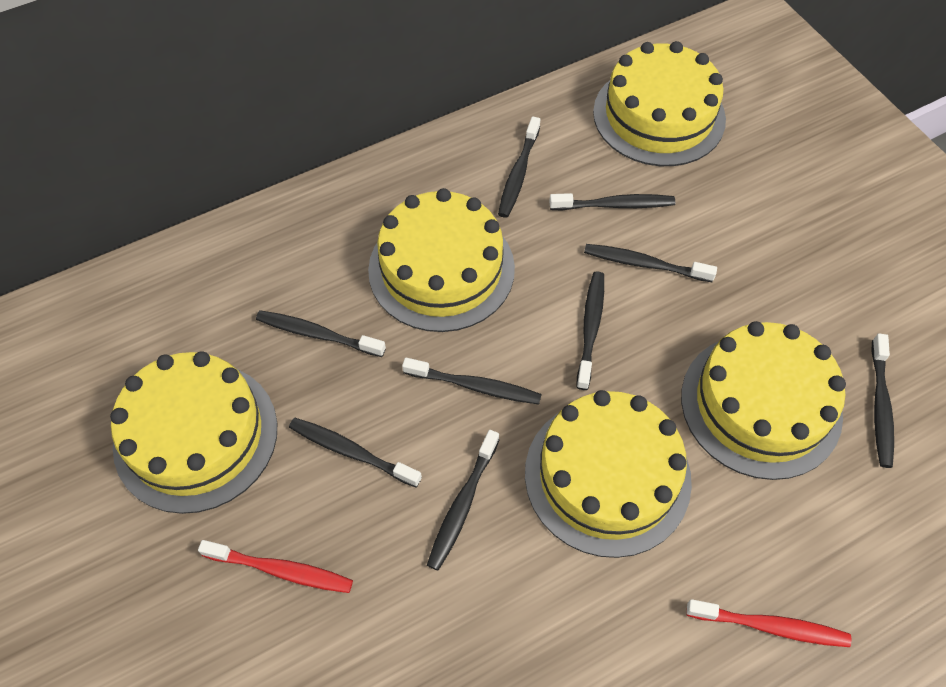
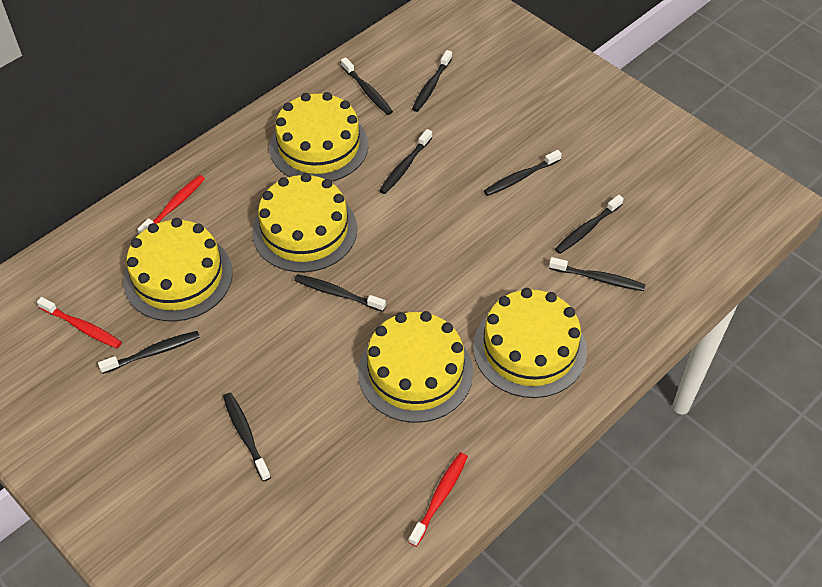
red toothbrush: [198,540,353,593] [687,599,851,647] = 2 -> [37,297,122,348] [137,175,205,234] [409,452,468,547] = 3

